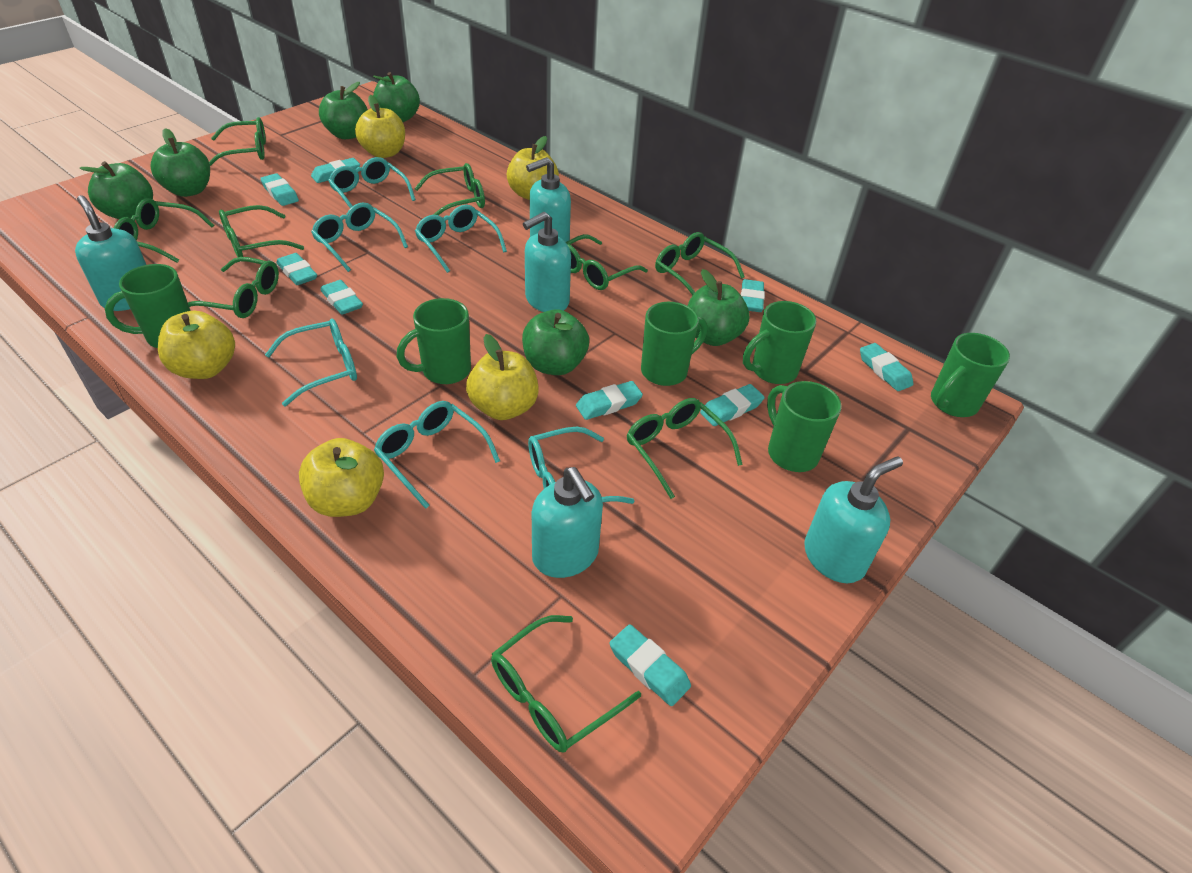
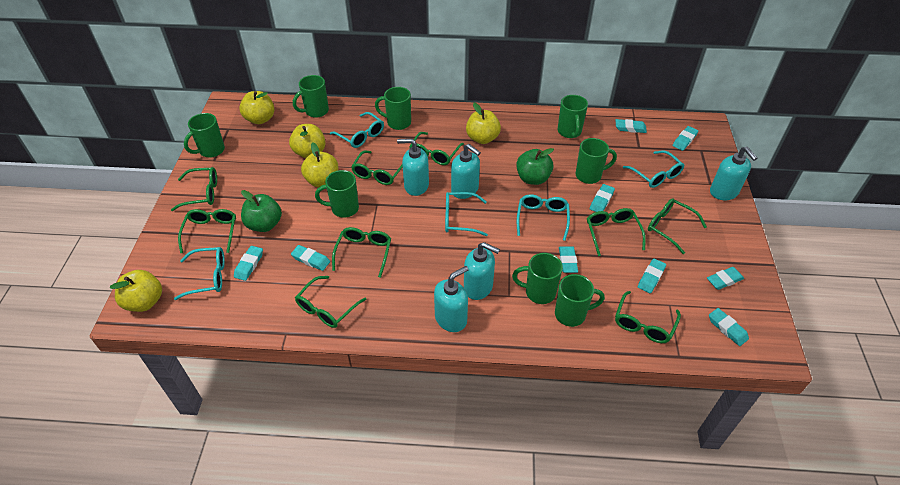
green apple: [79,161,153,219] [151,128,210,197] [319,82,368,139] [373,72,420,122] [522,309,589,375] [688,269,749,346] = 6 -> [241,190,282,232] [516,148,554,185] = 2
green mug: [105,264,191,348] [397,298,471,384] [641,302,707,386] [743,301,816,384] [767,381,842,472] [931,333,1010,417] = 6 -> [184,113,225,157] [293,75,329,118] [315,170,359,218] [375,87,411,130] [512,253,563,304] [555,274,605,327] [558,95,588,138] [576,138,617,184] = 8
turquoise glasses: [265,319,357,406] [311,202,408,272] [328,157,416,208] [374,401,500,509] [415,205,507,273] [528,427,635,504] = 6 -> [174,247,225,300] [330,112,384,148] [445,192,488,236] [517,195,570,241] [623,150,684,188] = 5

